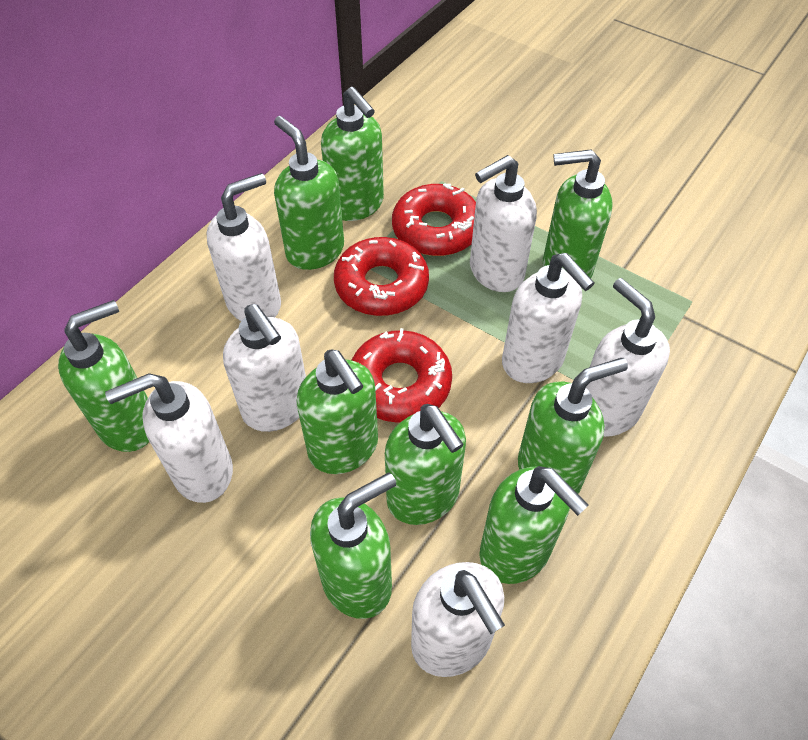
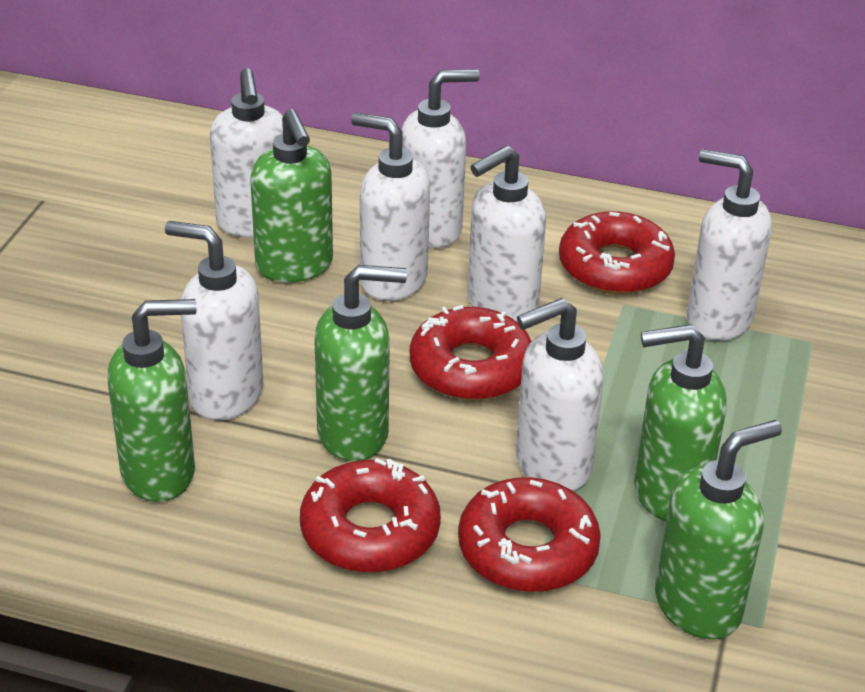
green soap dispenser: [58,300,149,452] [274,116,344,270] [297,350,378,474] [310,473,396,619] [321,87,384,221] [385,404,466,525] [479,466,588,584] [518,358,628,493] [543,149,613,278] = 9 -> [107,299,197,502] [250,109,333,283] [315,265,407,461] [634,324,727,521] [655,420,782,640] = 5
red donut: [334,237,429,316] [352,328,452,423] [392,183,476,256] = 3 -> [300,458,441,573] [410,305,531,400] [458,477,601,592] [559,211,675,294] = 4

